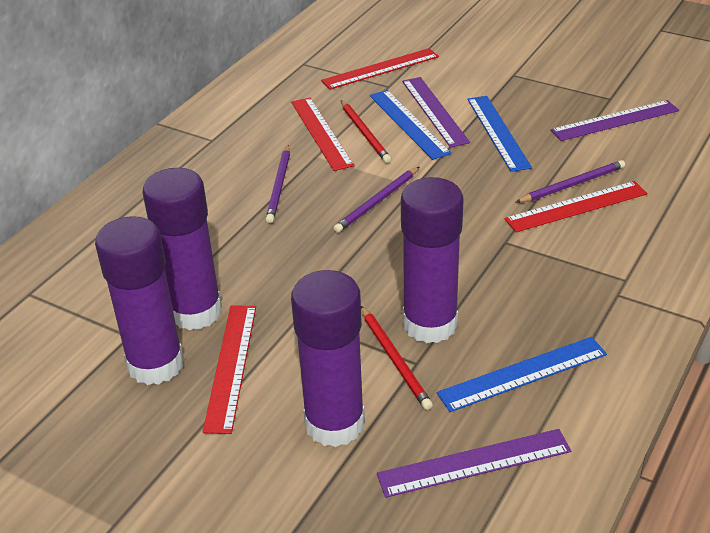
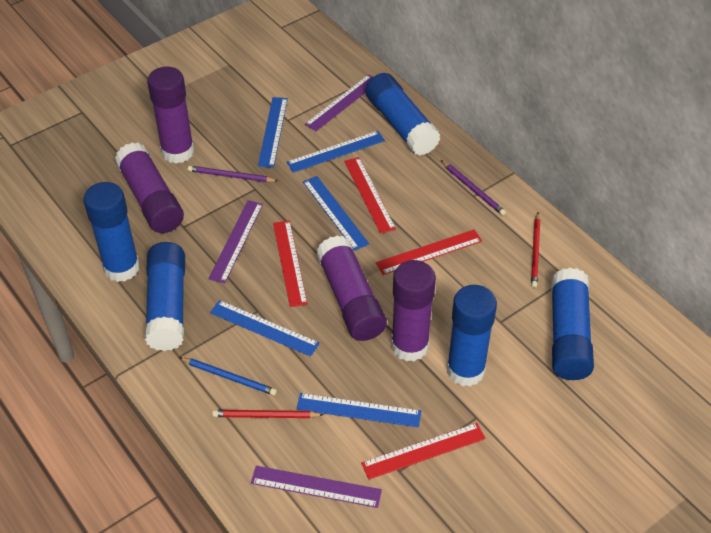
blue glue stick: none = 0 -> [84,182,140,282] [145,242,185,351] [365,73,440,156] [447,285,497,386] [551,268,594,380] = 5
blue pencil: none = 0 -> [179,357,277,396] = 1
blue ruler: [370,90,451,160] [437,337,607,412] [468,96,532,172] = 3 -> [210,300,320,357] [258,97,288,168] [287,131,385,173] [296,393,421,427] [303,176,369,251] = 5
purple pencil: [266,145,290,223] [334,167,419,233] [516,160,625,203] = 3 -> [188,166,278,182] [441,160,506,215] = 2

